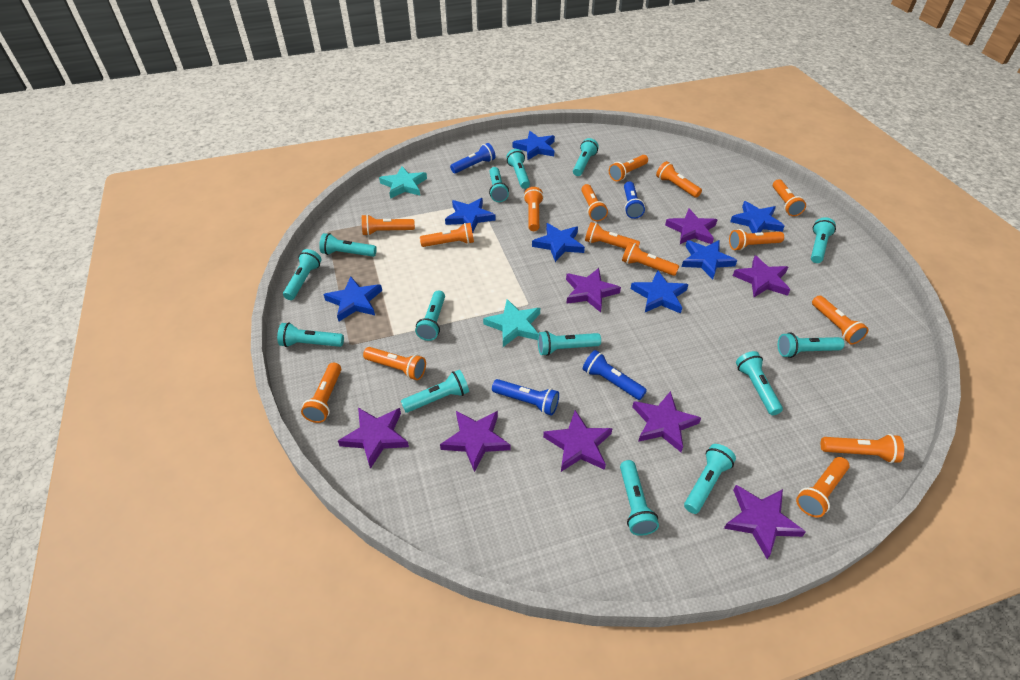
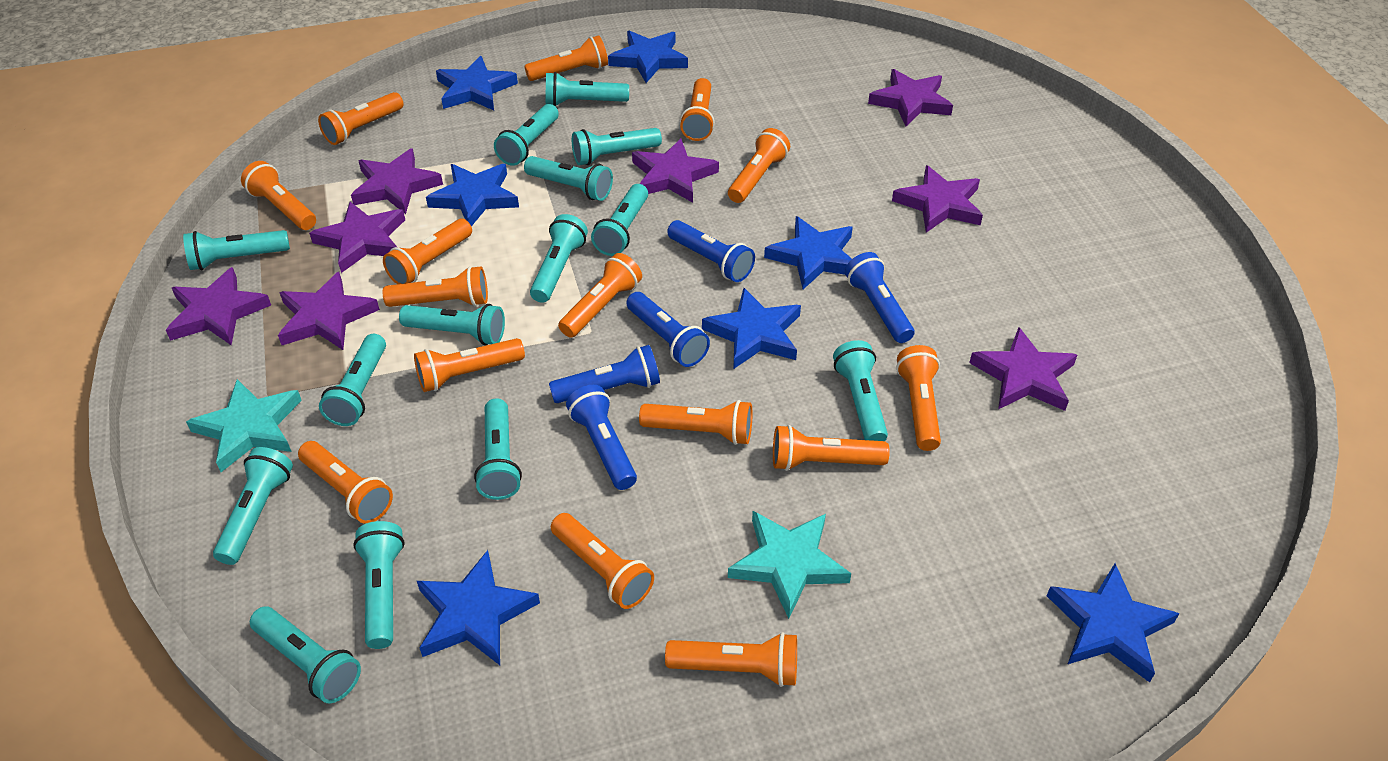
blue flashlight: [450,143,496,173] [492,379,559,416] [583,350,647,400] [624,181,645,219] = 4 -> [549,345,660,403] [566,385,637,490] [626,292,710,367] [667,220,755,282] [845,252,914,343] = 5

